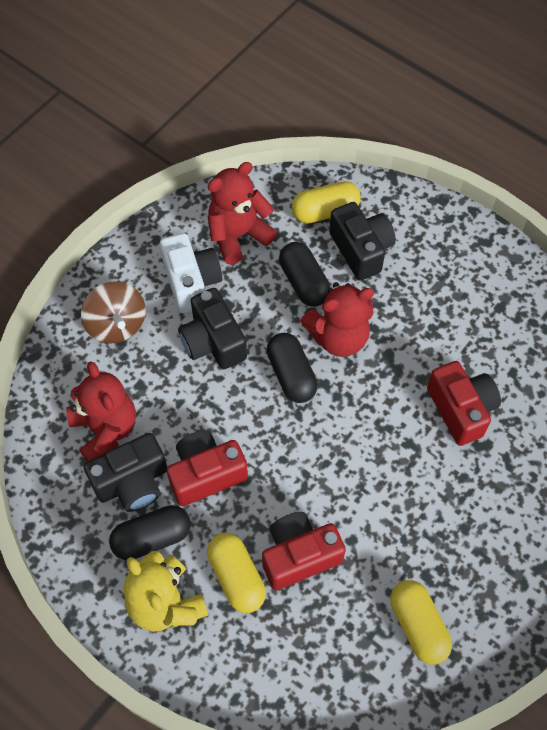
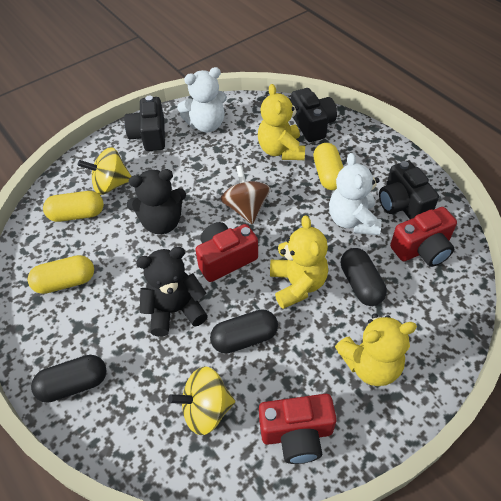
black teddy bear: none = 0 -> [127,169,186,234] [136,247,208,337] = 2
red teddy bear: [66,361,136,462] [208,162,277,264] [300,282,374,357] = 3 -> none = 0
white camera: [160,233,222,313] = 1 -> none = 0
white teddy bear: none = 0 -> [177,67,227,132] [329,153,382,235] = 2
yellow spinning top: none = 0 -> [78,147,131,195] [168,366,235,435] = 2
yellow teddy bear: [124,551,208,632] = 1 -> [258,84,305,160] [270,215,328,309] [335,313,417,386] = 3

